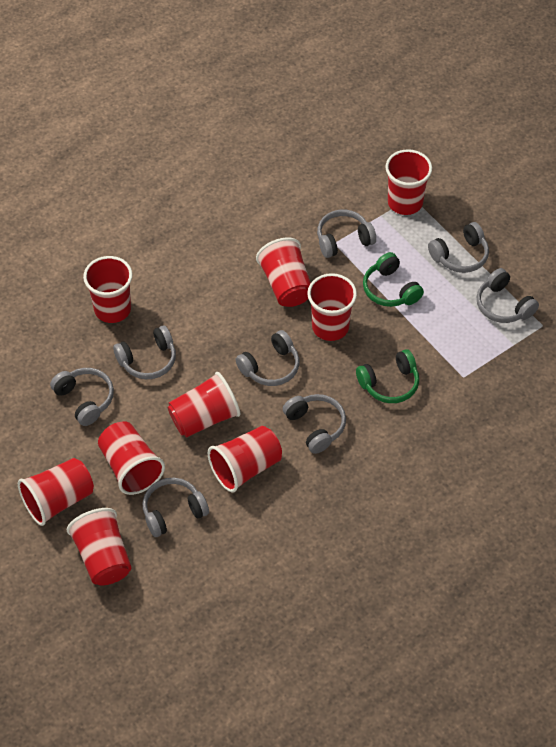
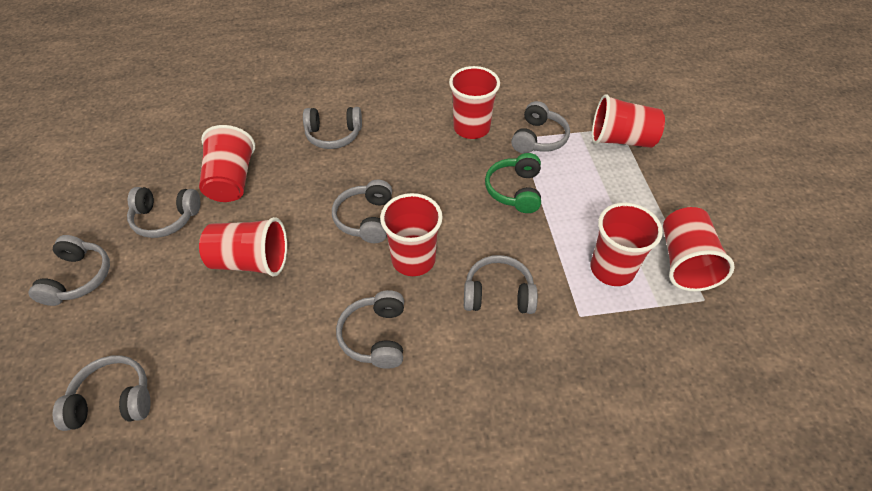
green headphones: [356,349,419,403] [363,252,424,307] = 2 -> [485,153,541,213] = 1
red cup: [18,458,94,526] [67,508,131,586] [83,256,132,323] [98,421,165,495] [168,372,240,437] [208,426,282,492] [256,237,311,307] [307,273,357,341] [385,149,432,215] = 9 -> [199,125,255,202] [199,217,287,277] [380,193,443,276] [449,66,500,139] [590,203,663,286] [592,94,665,148] [663,207,735,291] = 7

